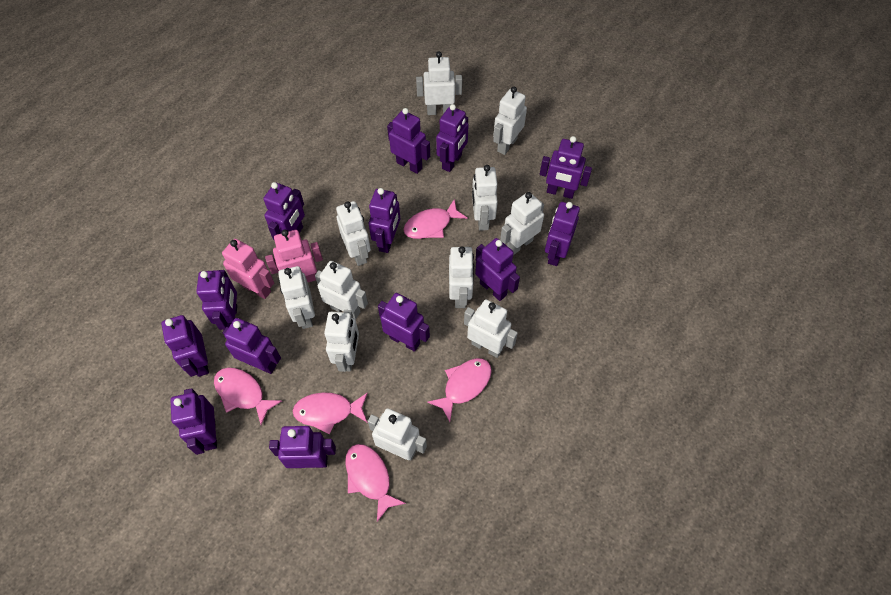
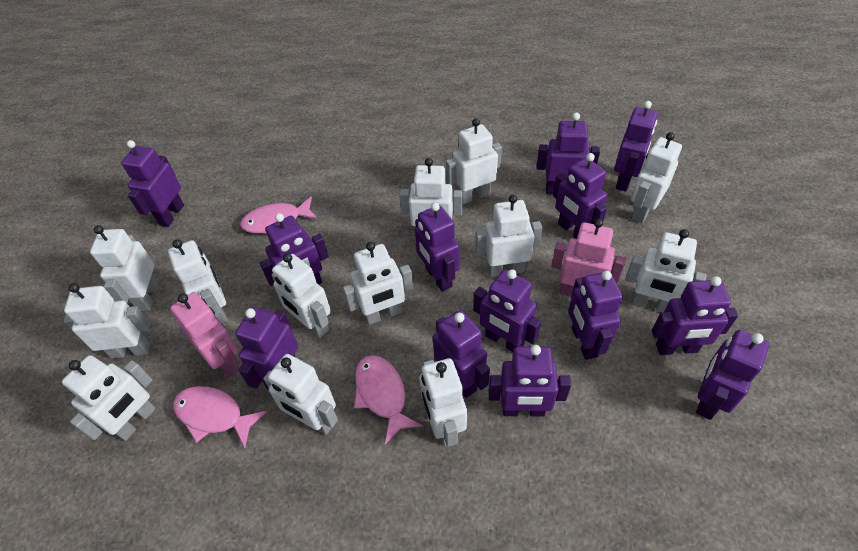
pink fish: [214,368,282,425] [293,392,368,435] [345,444,406,522] [403,199,468,239] [427,358,492,422] = 5 -> [173,386,267,448] [240,196,318,234] [354,355,423,444] = 3
white robot: [278,266,315,329] [315,261,368,320] [324,310,359,372] [336,201,371,266] [368,408,427,461] [416,51,462,115] [449,246,474,308] [464,299,518,358] [472,165,498,231] [493,87,527,155] [500,192,544,255] = 11 -> [62,355,156,441] [64,283,150,359] [90,225,159,311] [168,239,228,324] [263,354,338,435] [272,253,331,338] [343,242,413,325] [400,158,462,228] [420,358,467,447] [446,118,502,204] [475,195,542,277] [625,229,706,312] [631,132,682,223] = 13

